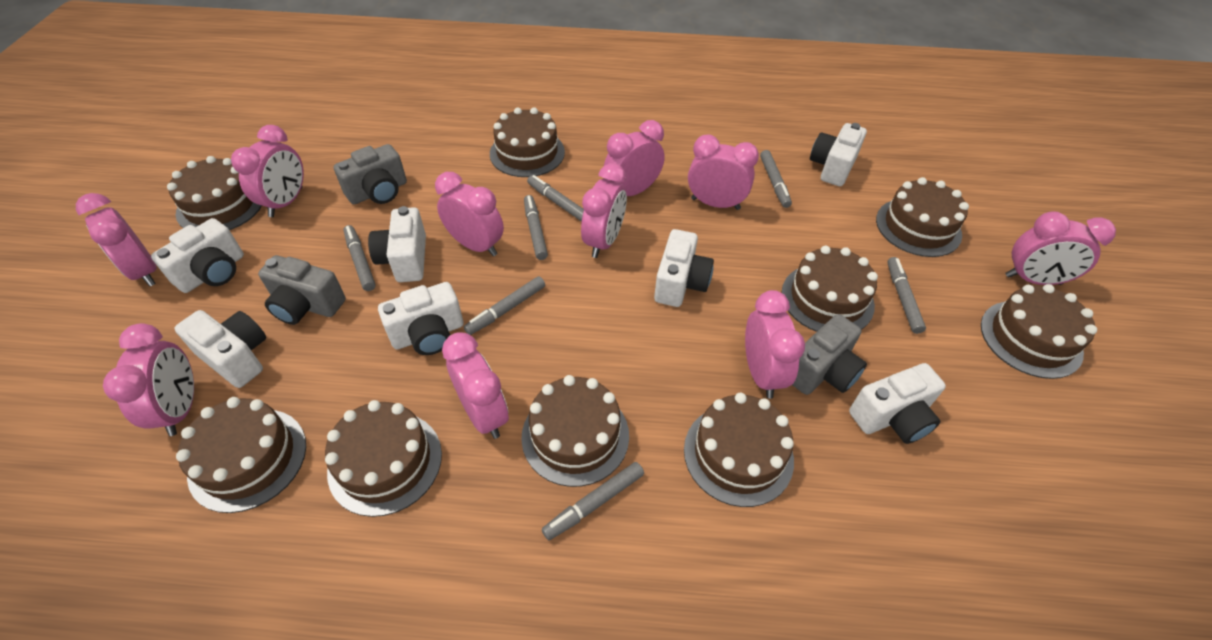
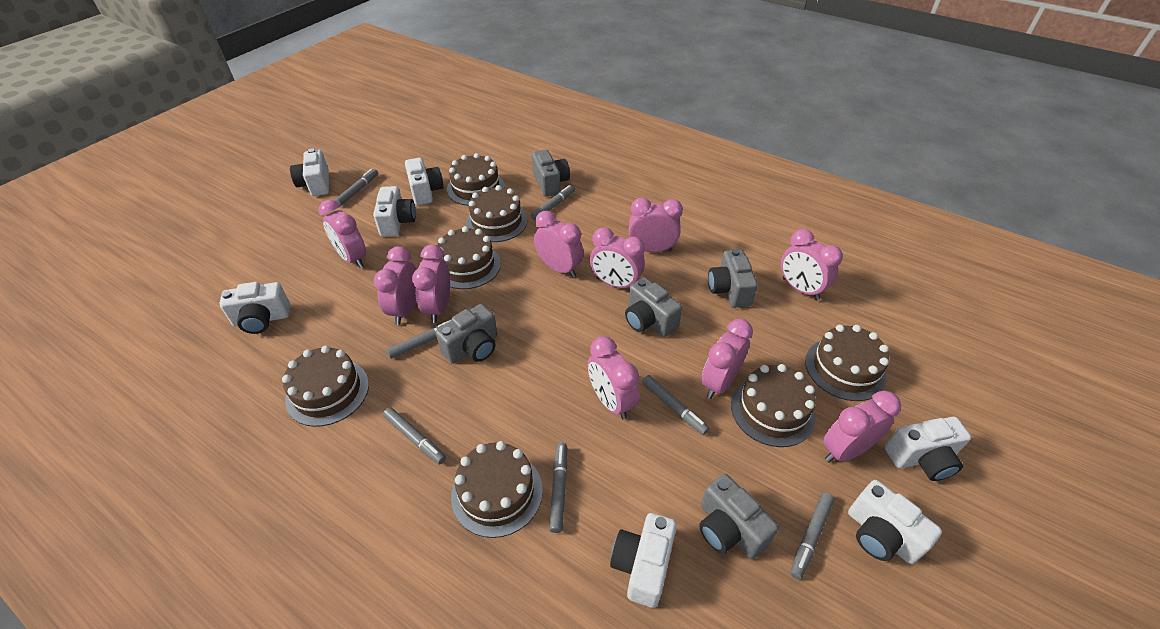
brown cake: [167,156,262,230] [176,397,306,513] [325,400,442,517] [490,107,565,177] [521,375,629,487] [684,392,794,507] [782,246,878,332] [876,177,969,257] [981,284,1097,379] = 9 -> [282,346,369,427] [437,226,501,289] [447,153,505,206] [451,441,543,538] [466,185,527,242] [731,364,816,447] [805,325,889,401] = 7
grey camera: [258,255,346,325] [333,144,407,204] [792,314,867,395] = 3 -> [436,304,497,364] [532,150,570,197] [625,277,682,337] [699,474,779,559] [708,249,758,308] = 5

